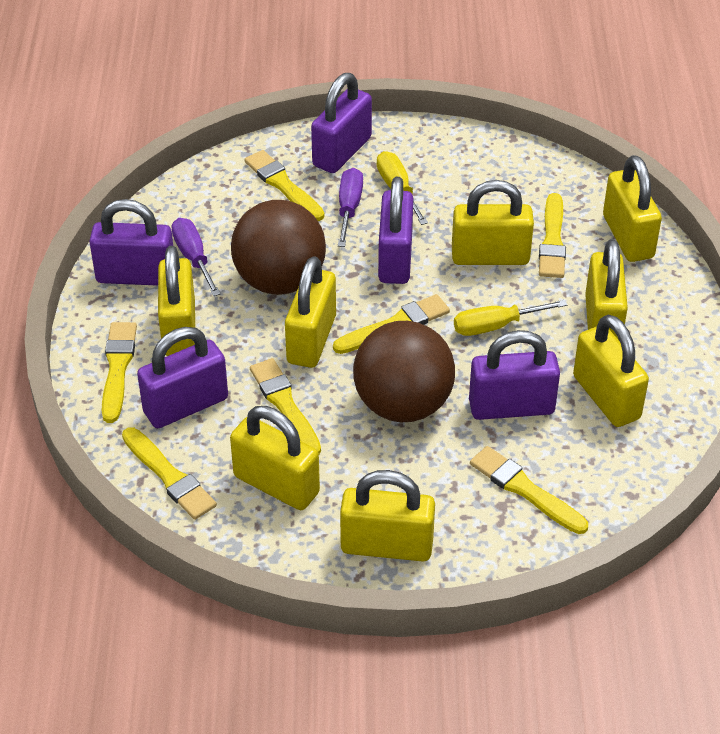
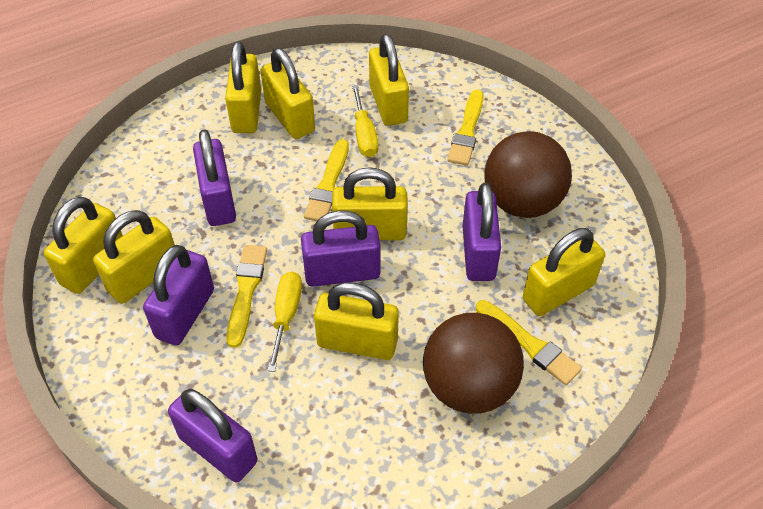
purple screwdriver: [171,218,221,296] [338,168,363,247] = 2 -> none = 0
yellow brush: [102,322,137,423] [122,427,217,520] [244,150,324,221] [250,358,321,454] [333,294,450,354] [470,446,588,534] [539,193,566,278] = 7 -> [226,245,267,348] [304,139,349,221] [447,90,484,166] [476,300,582,385] = 4

